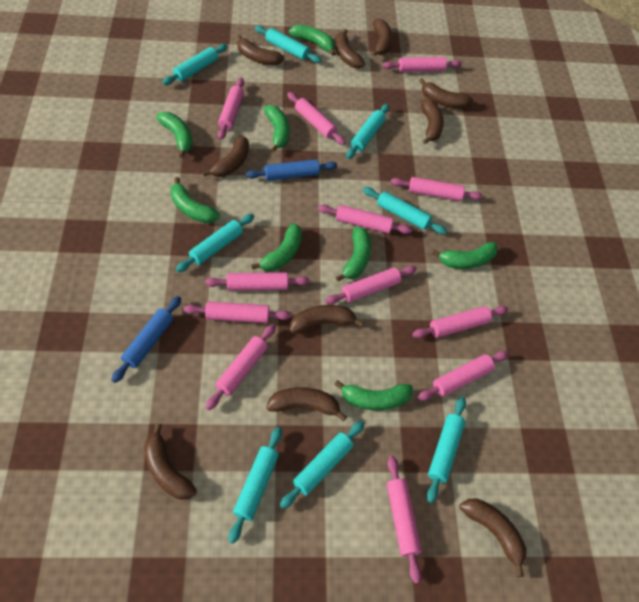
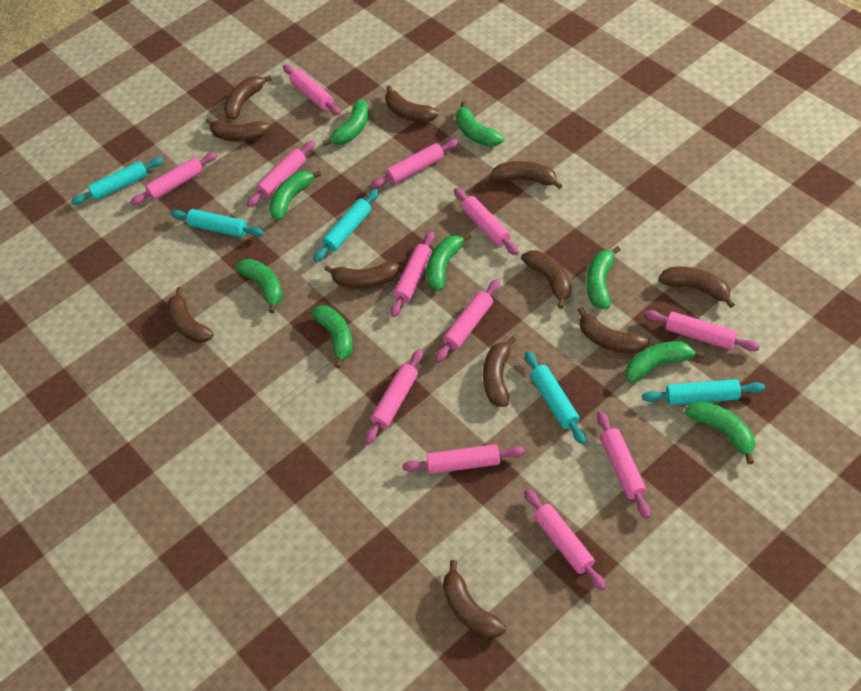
blue rolling pin: [111,296,181,383] [246,160,337,181] = 2 -> none = 0
brown banana: [144,423,197,500] [203,135,249,177] [237,35,284,66] [266,387,347,422] [290,305,364,334] [335,29,365,68] [372,18,392,57] [419,78,473,109] [420,99,444,145] [460,498,526,577] = 10 -> [167,287,214,343] [206,118,270,142] [224,75,272,120] [324,262,400,289] [385,85,439,123] [443,560,506,638] [483,337,517,407] [490,161,563,189] [521,250,571,309] [578,307,650,354] [658,266,735,308] = 11
green banana: [156,112,193,158] [170,177,220,223] [251,223,302,271] [264,105,290,152] [289,25,336,56] [334,380,413,410] [336,227,371,282] [432,242,498,269] = 8 -> [235,259,283,313] [269,171,321,220] [311,305,353,368] [322,99,369,146] [426,233,471,291] [456,101,504,147] [587,246,621,309] [625,341,705,383] [685,401,755,464] = 9
turquoise rolling pin: [162,44,227,85] [176,214,255,272] [229,427,282,544] [255,25,321,63] [280,421,365,509] [346,104,389,159] [363,187,447,234] [426,397,466,503] = 8 -> [71,157,164,205] [170,209,264,237] [313,189,379,262] [525,351,586,444] [642,379,765,405] = 5

